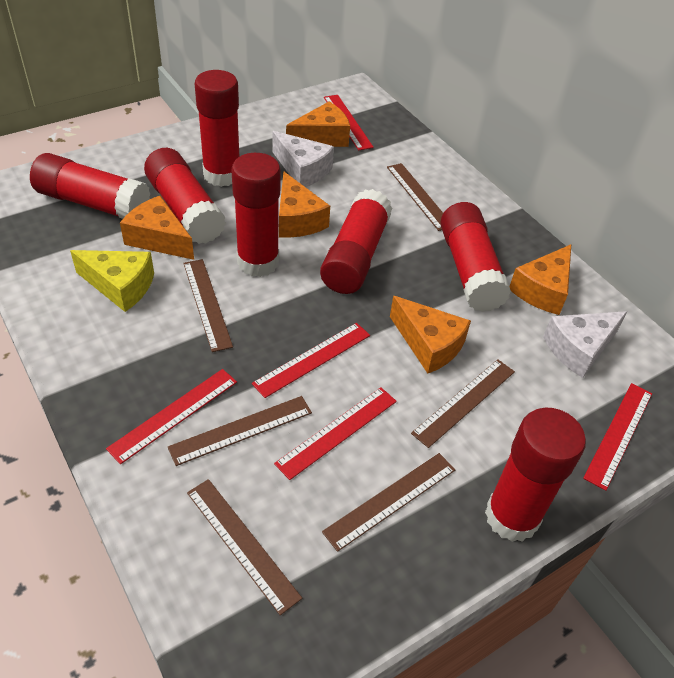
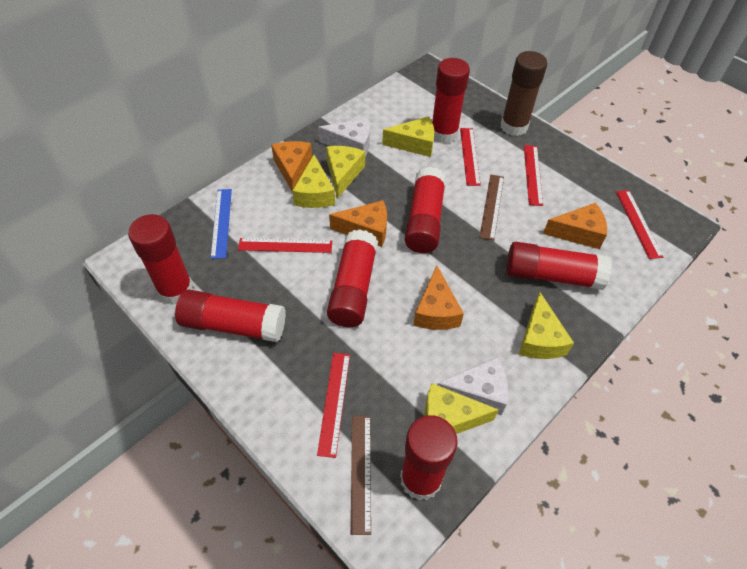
blue ruler: none = 0 -> [211,189,232,259] = 1
brown glue stick: none = 0 -> [501,51,547,136] = 1
brown ruler: [168,396,312,466] [183,259,233,352] [187,479,302,615] [322,453,455,552] [387,163,443,231] [411,359,515,448] = 6 -> [351,416,371,535] [479,175,504,241] = 2
orange cheese: [120,196,194,260] [279,172,330,238] [286,101,350,147] [390,296,471,374] [509,244,571,315] = 5 -> [271,141,312,192] [329,200,387,247] [414,265,464,330] [543,203,607,249] = 4
yellow cheese: [70,250,154,312] = 1 -> [293,155,335,208] [326,146,365,199] [382,116,434,157] [425,383,499,434] [519,292,574,359] = 5

